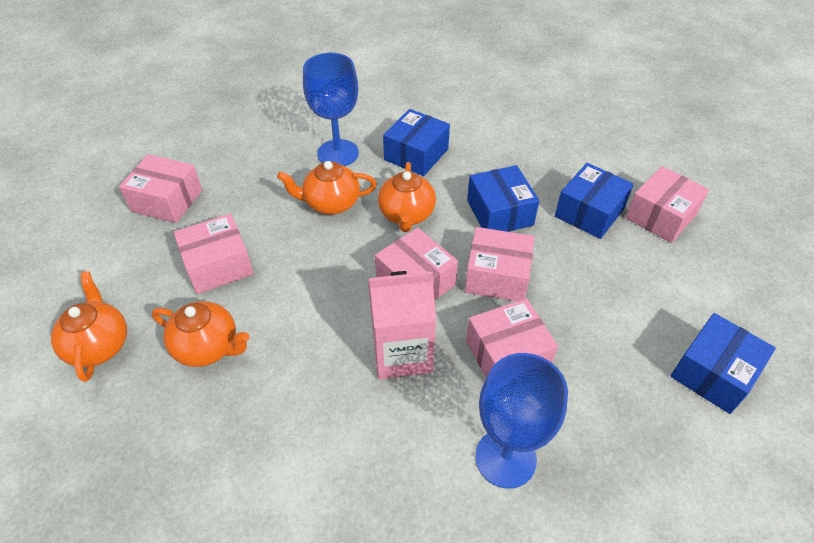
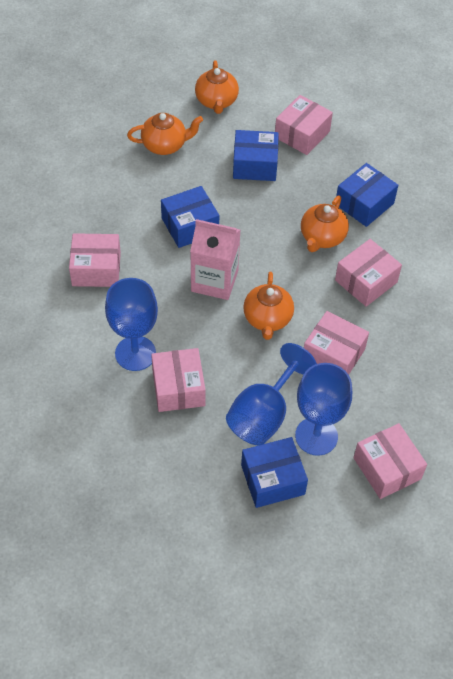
blue goblet: [303,53,359,166] [475,353,568,489] = 2 -> [105,278,158,371] [226,343,317,446] [295,363,352,456] = 3

